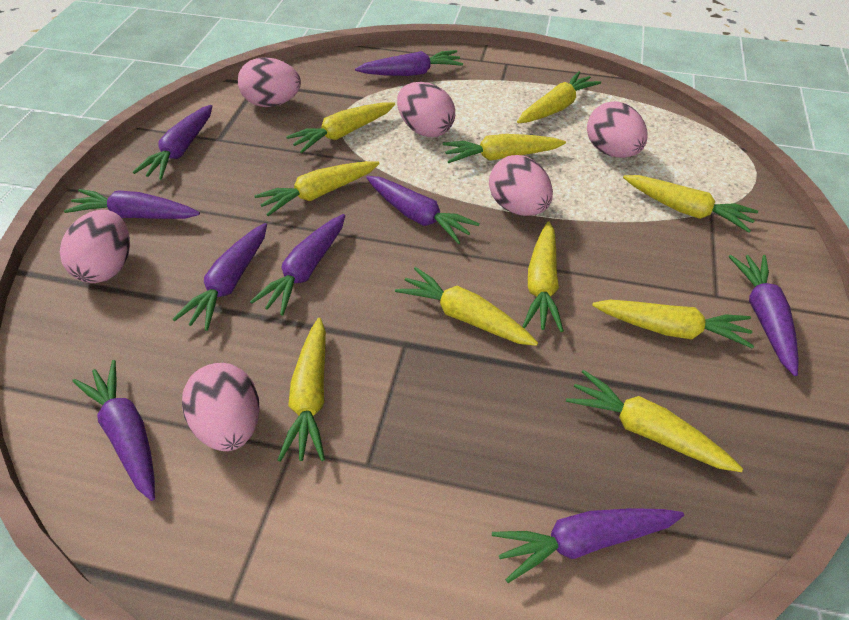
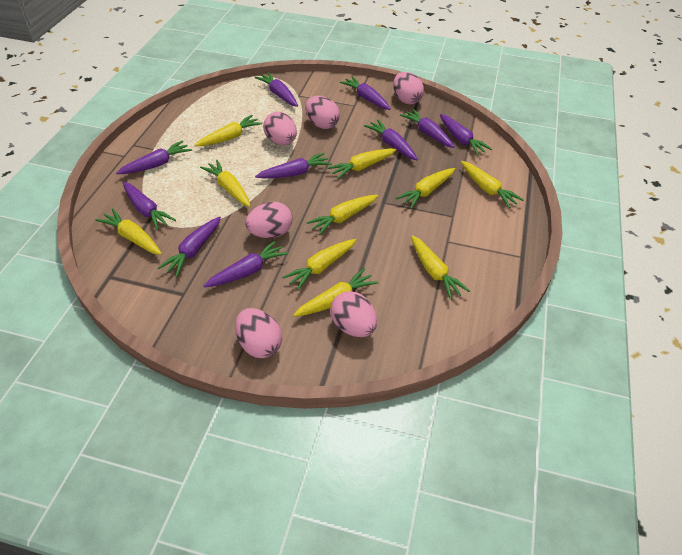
purple carrot: [64,189,200,219] [72,360,155,501] [133,105,212,180] [173,223,267,331] [250,214,345,316] [355,50,463,76] [366,176,480,244] [492,508,684,583] [729,255,799,376] = 9 -> [116,140,192,174] [123,182,176,230] [158,217,221,277] [204,240,289,287] [255,72,298,107] [255,153,332,178] [340,76,391,110] [364,119,418,160] [400,109,454,148] [440,114,492,155] = 10

